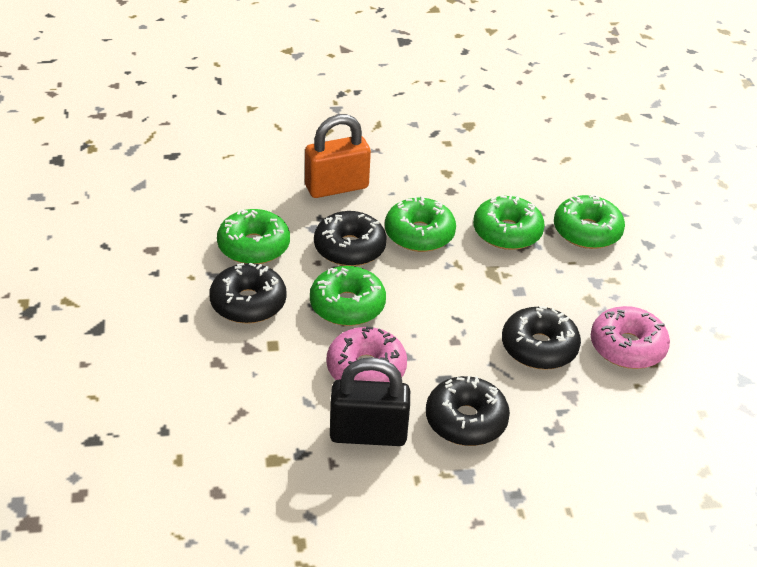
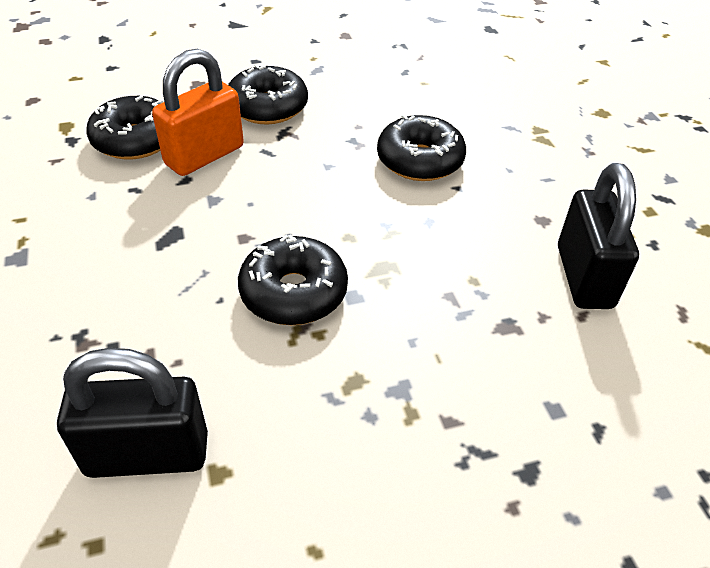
black padlock: [330,357,410,446] = 1 -> [57,348,208,478] [558,163,639,309] = 2
green donut: [217,209,290,264] [310,266,386,326] [385,196,456,252] [473,195,545,250] [554,195,625,249] = 5 -> none = 0
pink donut: [326,327,407,382] [591,306,670,369] = 2 -> none = 0

